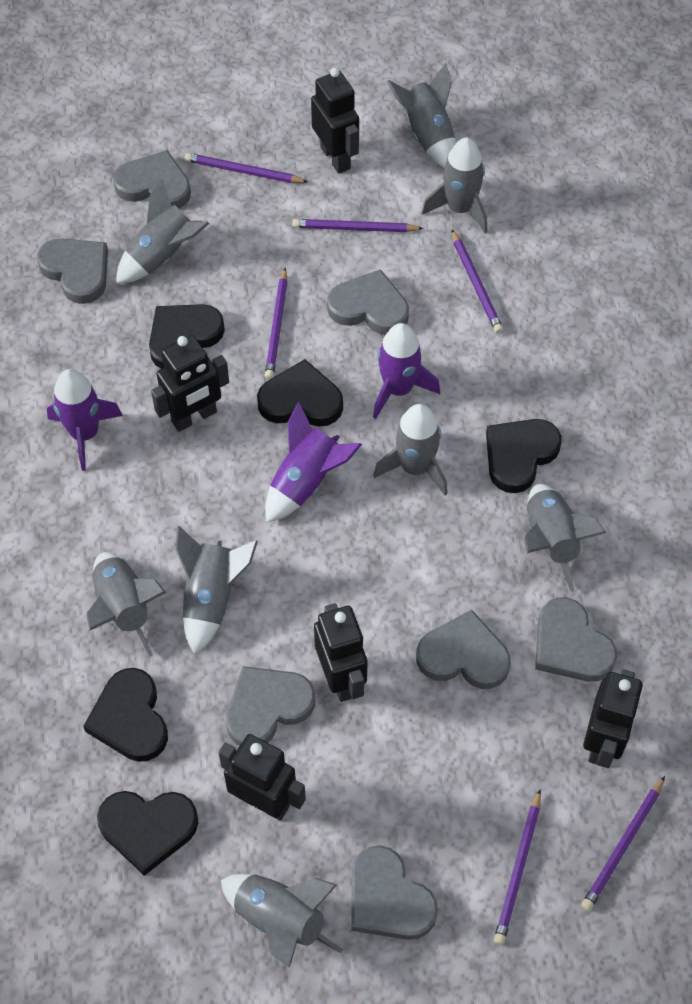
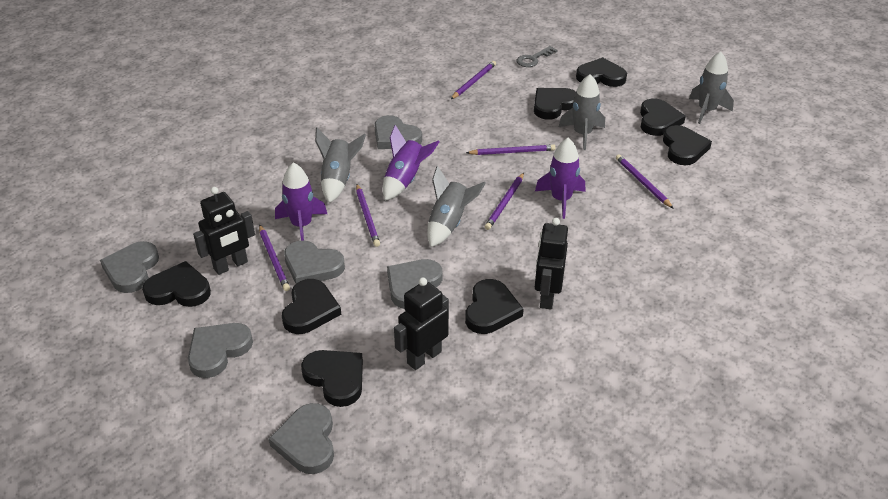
black heart: [83,668,168,762] [97,791,198,876] [149,304,225,369] [257,359,343,427] [486,419,561,493] = 5 -> [142,261,211,307] [282,279,342,334] [301,350,363,407] [465,279,524,334] [534,88,576,120] [576,57,627,87] [640,98,686,136] [663,125,712,165] = 8
black robot: [151,335,229,432] [219,734,306,821] [311,68,359,174] [314,603,368,702] [583,669,643,768] = 5 -> [193,187,255,275] [394,277,449,370] [535,218,568,309] = 3
grey heart: [37,238,108,304] [113,150,191,209] [226,666,315,746] [327,269,409,335] [351,845,438,940] [416,610,511,689] [535,597,617,682] = 7 -> [100,241,159,293] [188,323,253,378] [269,403,334,474] [284,240,345,284] [374,115,422,149] [387,259,443,309] = 6
grey key: none = 0 -> [516,46,558,67] = 1
grey rocket: [86,552,166,657] [116,179,209,284] [175,525,258,654] [221,874,343,968] [373,404,448,496] [387,63,456,168] [421,137,487,233] [524,484,606,592] = 8 -> [315,128,366,203] [427,166,486,247] [559,74,605,150] [689,52,734,124] = 4

